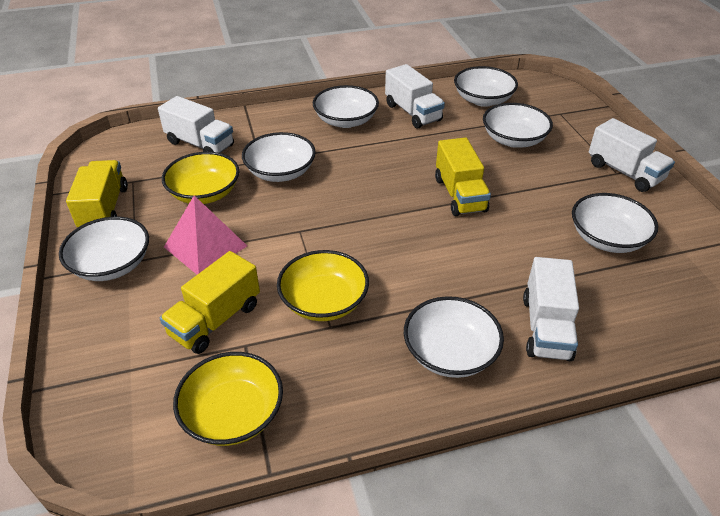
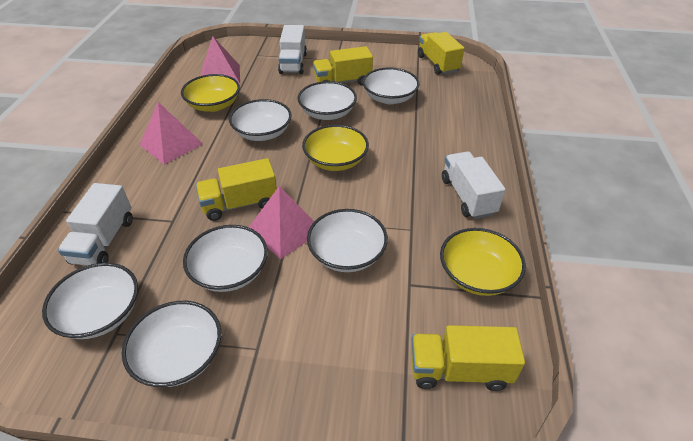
pink pyramid: [164,196,247,275] = 1 -> [140,102,203,165] [202,36,240,84] [249,186,314,259] = 3
white truck: [158,96,234,153] [385,64,445,128] [523,257,579,361] [589,118,675,192] = 4 -> [58,183,133,266] [278,25,307,74] [442,152,506,219] = 3
yellow truck: [66,160,128,227] [160,251,260,354] [435,137,491,216] = 3 -> [196,158,277,221] [313,46,373,85] [411,325,525,391] [418,32,464,75] = 4

